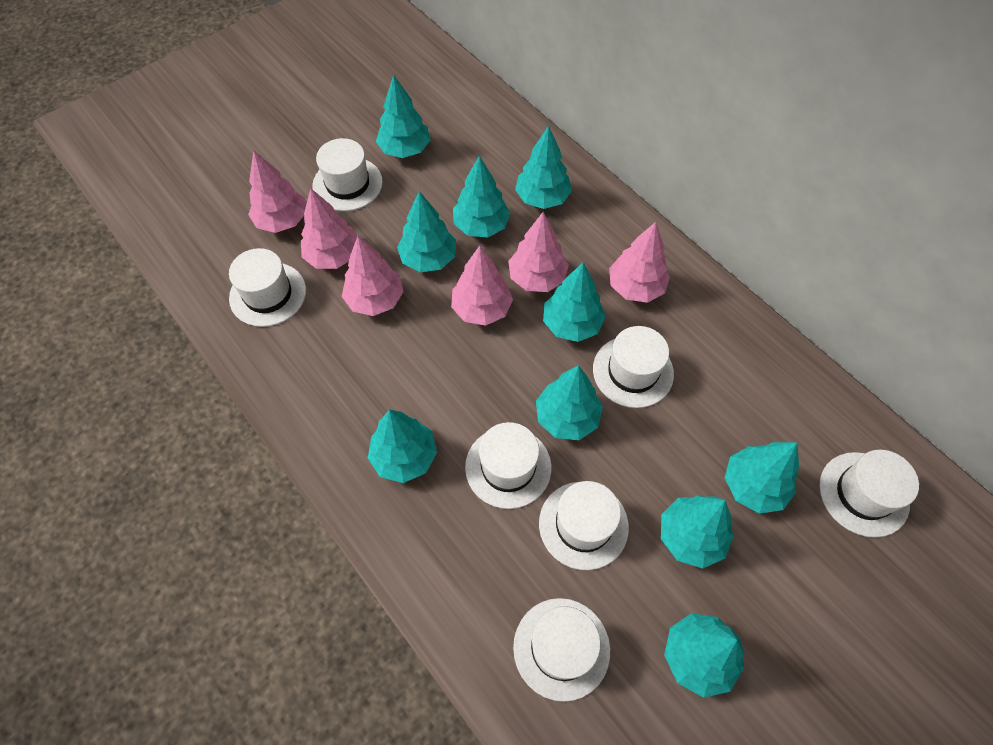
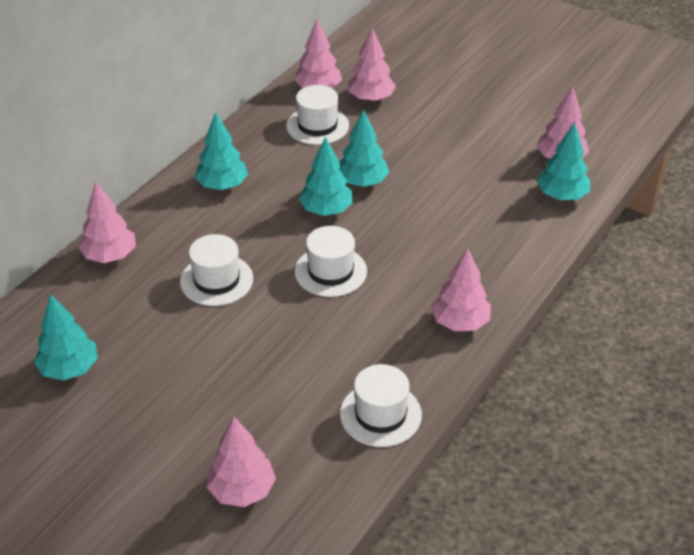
turquoise tree: [368,409,437,483] [376,74,430,158] [397,191,456,272] [453,156,510,237] [515,126,572,209] [536,365,603,440] [543,262,606,342] [661,495,734,568] [664,613,744,698] [725,442,799,514] = 10 -> [34,294,98,380] [195,112,248,190] [299,137,353,216] [339,109,389,187] [537,122,590,200] = 5
white hat: [229,248,306,327] [312,138,383,211] [465,422,552,509] [513,598,610,702] [539,481,629,570] [593,326,674,408] [820,450,919,538] = 7 -> [180,234,253,306] [286,85,349,145] [295,226,367,297] [340,364,422,447] = 4

